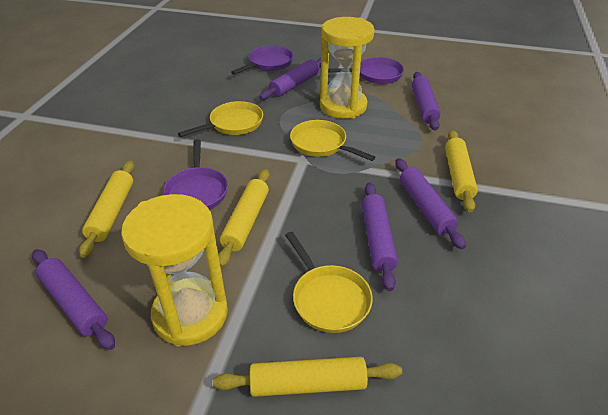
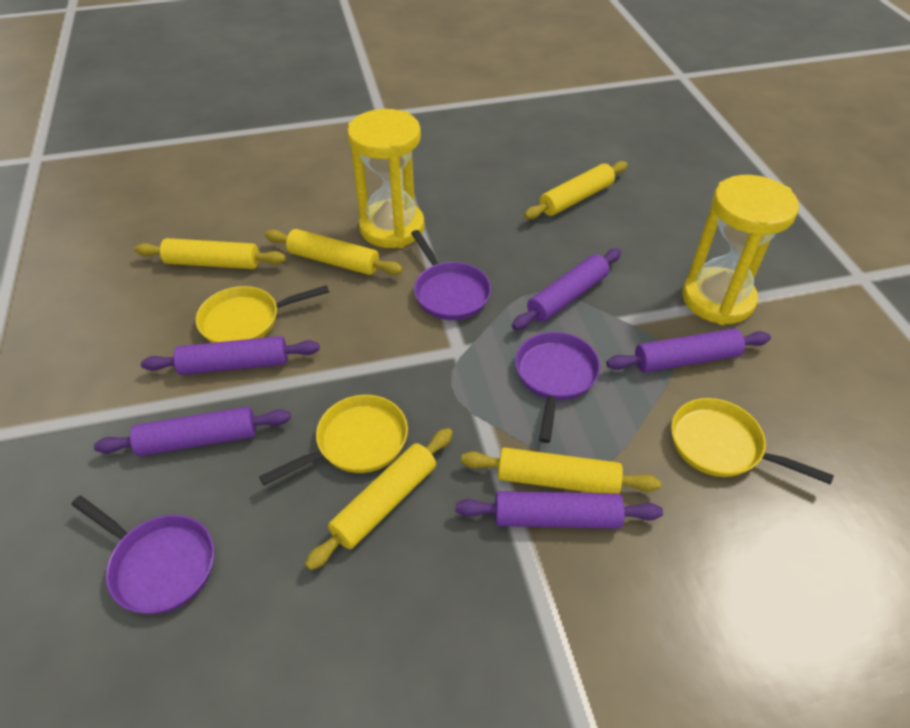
yellow rolling pin: [79,161,135,258] [213,357,402,397] [218,169,270,267] [445,130,478,213] = 4 -> [135,238,286,269] [265,229,403,275] [305,428,453,570] [461,447,661,494] [524,161,628,219] = 5

